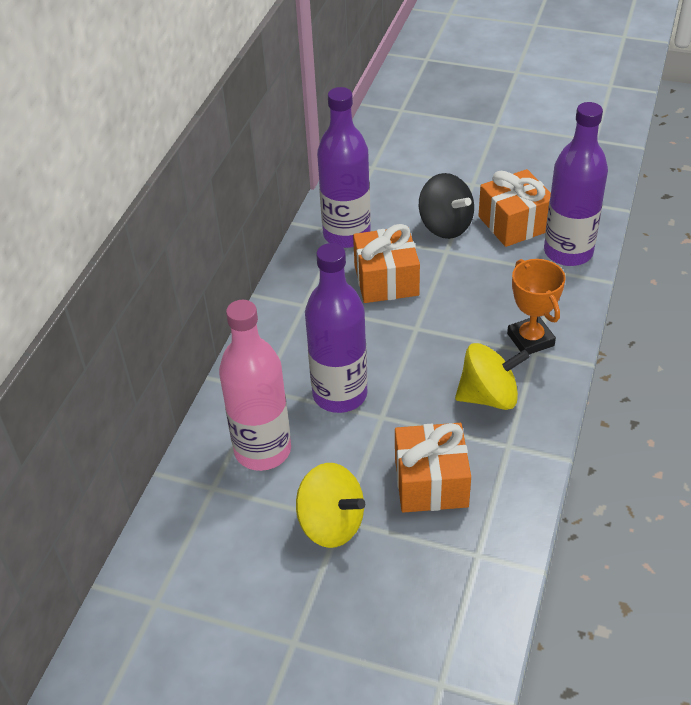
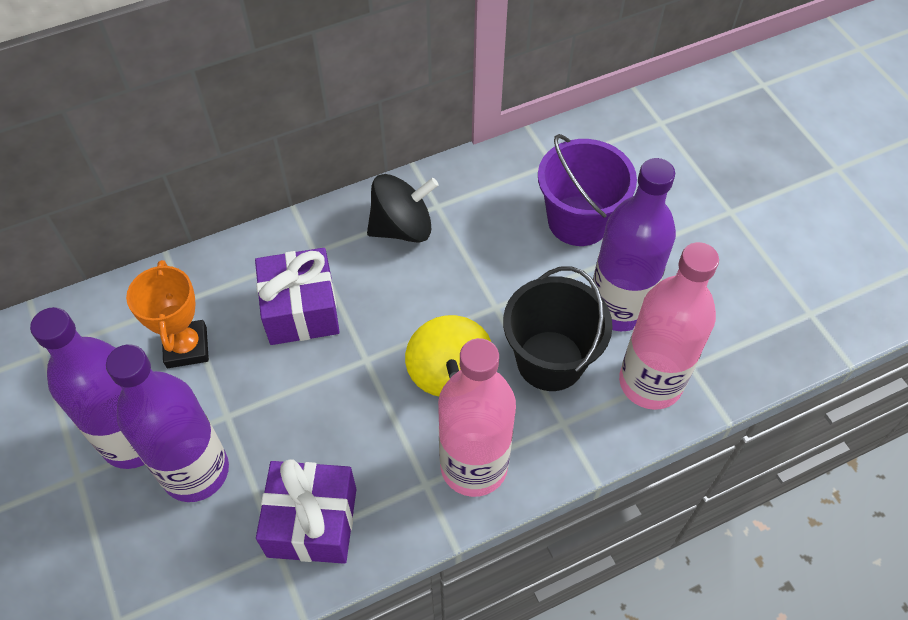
black bucket: none = 0 -> [503,266,613,391] = 1
orange gift: [353,224,420,303] [395,423,471,513] [478,169,551,247] = 3 -> none = 0
pink bottle: [219,300,291,471] = 1 -> [438,338,516,497] [619,242,719,410] = 2
purple bucket: none = 0 -> [538,134,637,246] = 1
purple gift: none = 0 -> [255,248,340,345] [256,459,357,564] = 2
yellow spinning top: [296,463,365,548] [455,343,530,410] = 2 -> [405,315,491,396] = 1

